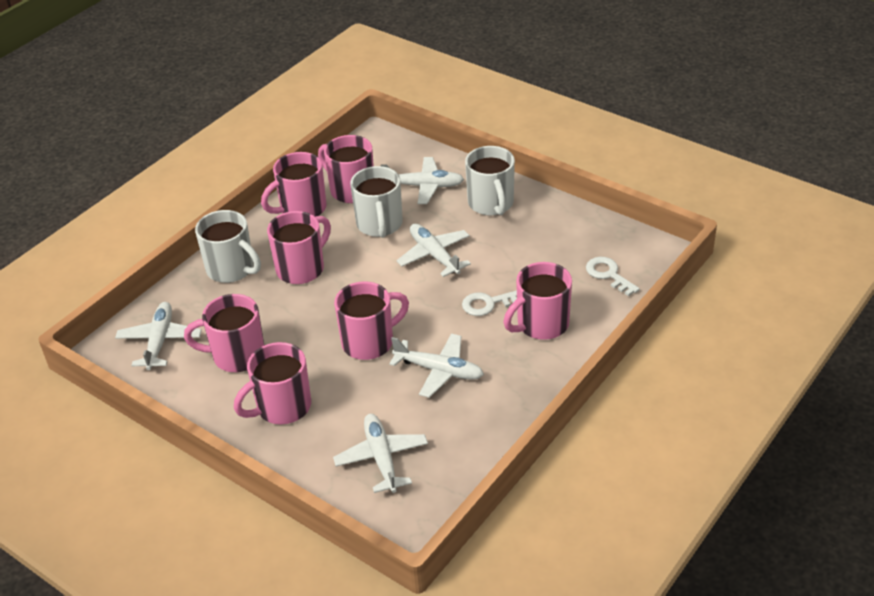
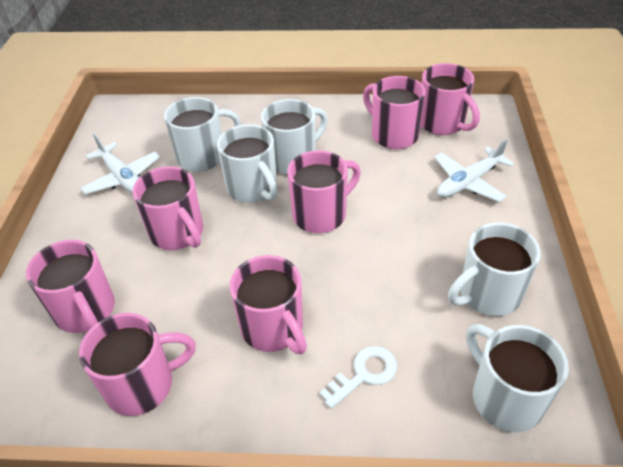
white key: [462,290,517,316] [586,257,640,296] = 2 -> [319,346,397,409] = 1
white mug: [195,210,261,283] [350,166,403,238] [465,146,515,215] = 3 -> [164,97,241,172] [217,124,278,203] [261,99,328,175] [448,223,541,316] [466,324,569,432] = 5
white plane: [115,302,202,370] [333,414,428,493] [381,157,464,204] [389,333,484,398] [396,224,471,277] = 5 -> [80,134,160,194] [434,139,514,202] = 2

